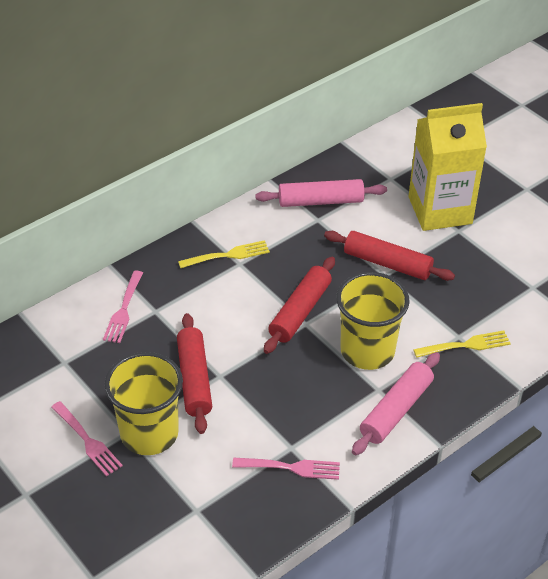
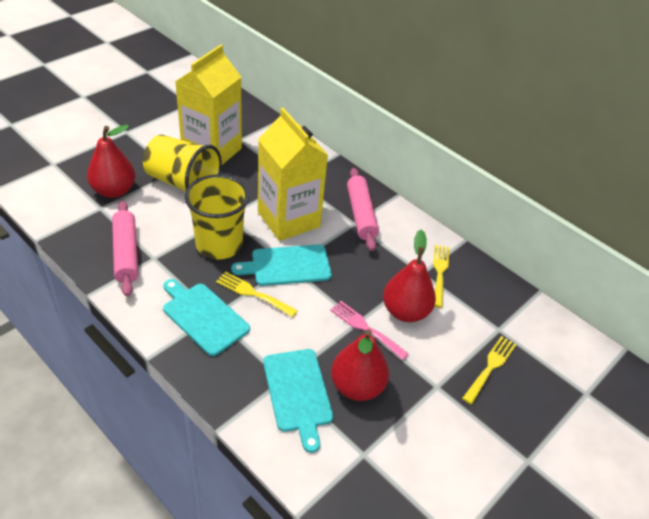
pink fork: [51,401,123,476] [103,271,143,343] [232,458,340,480] = 3 -> [330,301,409,360] = 1
red pear: none = 0 -> [87,125,135,198] [331,329,389,401] [383,230,436,322] = 3
red rolling pin: [177,313,212,434] [264,257,335,354] [324,231,455,281] = 3 -> none = 0
turquoise cutting board: none = 0 -> [163,279,250,356] [231,244,332,286] [263,349,333,453] = 3
yellow carton: [408,103,487,231] = 1 -> [175,45,242,165] [258,108,328,241] = 2
yellow fork: [178,240,270,268] [413,330,511,358] = 2 -> [216,271,298,317] [433,245,450,308] [462,336,516,405] = 3

